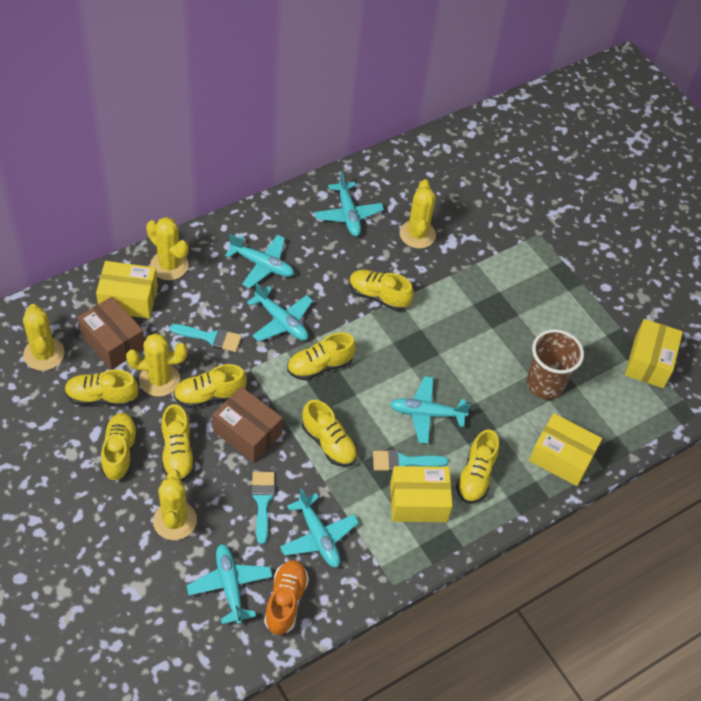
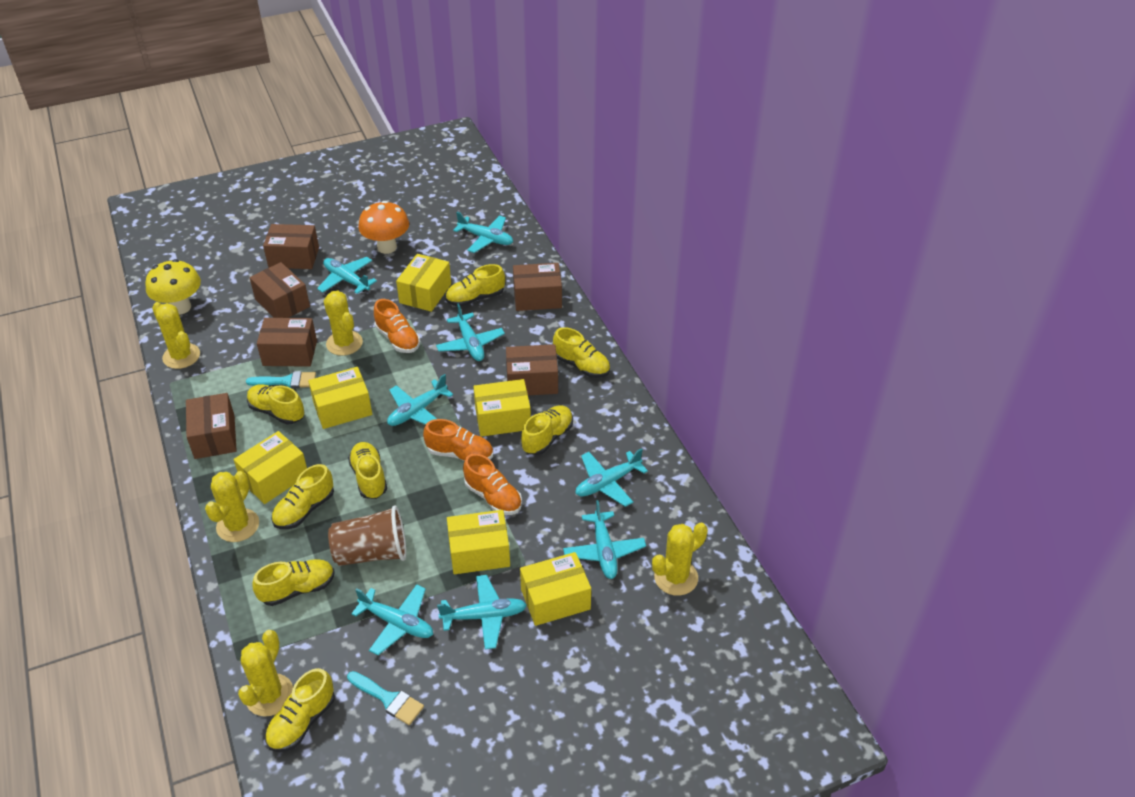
brown box: [78,296,144,370] [213,387,283,463] = 2 -> [186,393,237,459] [249,262,310,318] [257,318,317,367] [263,224,319,269] [506,344,558,395] [513,263,562,311] = 6
orange mushroom: none = 0 -> [358,201,409,254] = 1
orange shoe: [264,560,309,635] = 1 -> [374,299,420,353] [423,419,493,461] [463,454,522,515] = 3
turquoise brush: [170,324,242,352] [251,472,275,544] [373,450,449,471] = 3 -> [246,371,316,388] [347,671,424,725] = 2
turquoise plane: [186,544,273,625] [225,234,294,288] [247,283,313,342] [280,489,359,568] [314,172,384,236] [390,376,471,444] = 6 -> [317,257,377,294] [351,584,433,655] [387,374,453,426] [436,303,505,361] [437,575,527,649] [453,212,513,253] [563,500,646,579] [575,448,648,507] = 8
yellow box: [96,261,158,319] [390,466,453,522] [529,413,602,486] [625,319,683,388] = 4 -> [234,431,307,504] [308,367,372,429] [396,254,451,312] [447,510,510,574] [473,379,531,437] [520,552,591,626] = 6
yellow mushroom: none = 0 -> [145,259,201,315] = 1

